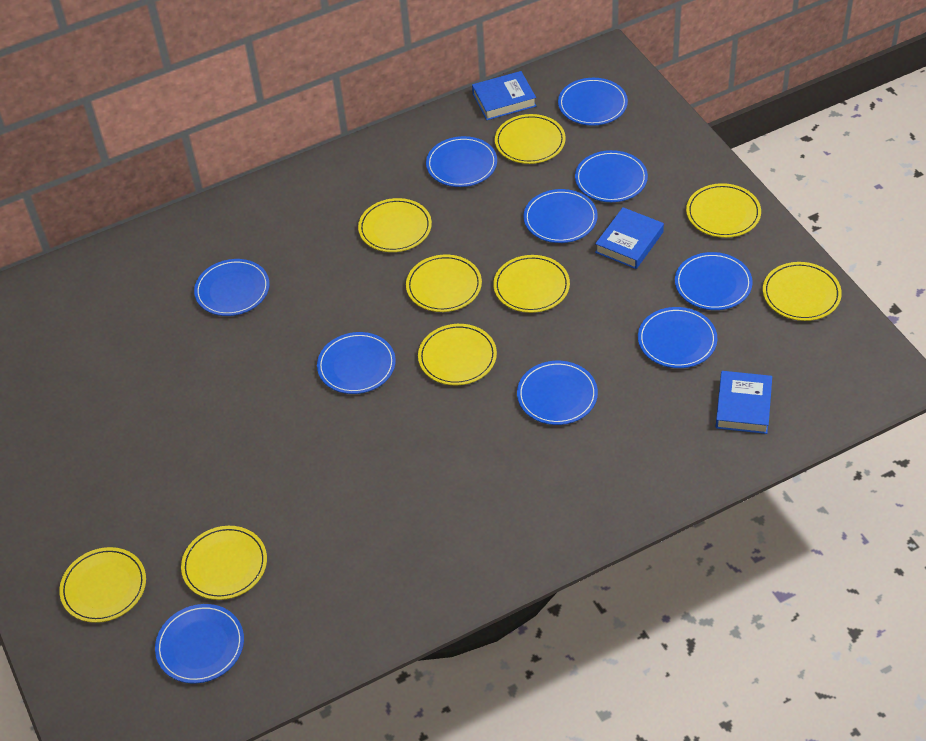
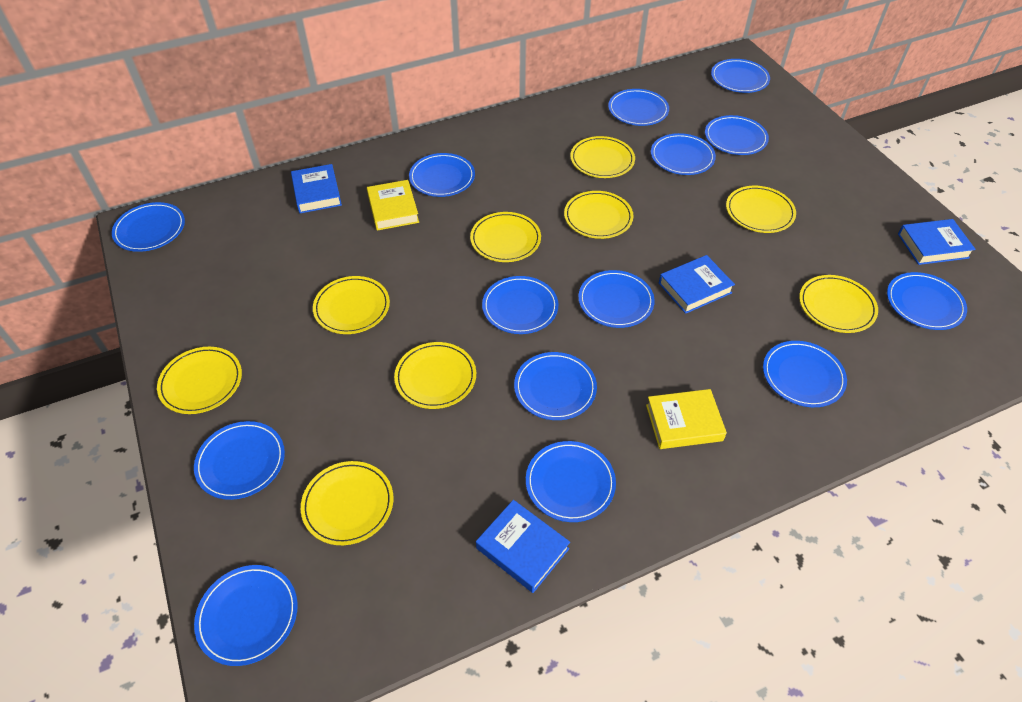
blue book: [472,71,536,120] [595,207,664,269] [715,371,772,434] = 3 -> [291,164,342,213] [476,500,570,593] [659,255,735,314] [898,219,976,265] = 4
blue plate: [155,604,244,684] [194,259,270,316] [317,332,396,394] [426,136,497,187] [517,361,598,425] [523,189,598,243] [558,78,628,126] [575,150,648,202] [638,307,717,368] [675,252,753,310] = 10 -> [112,202,185,252] [194,421,285,500] [194,565,298,666] [409,153,475,197] [482,276,558,334] [514,352,597,420] [526,441,616,522] [578,270,655,328] [608,89,669,126] [651,133,716,175] [705,115,769,155] [711,59,770,93] [763,341,847,407] [887,272,967,330] = 14
yellow book: none = 0 -> [367,180,419,231] [646,389,727,449] = 2

